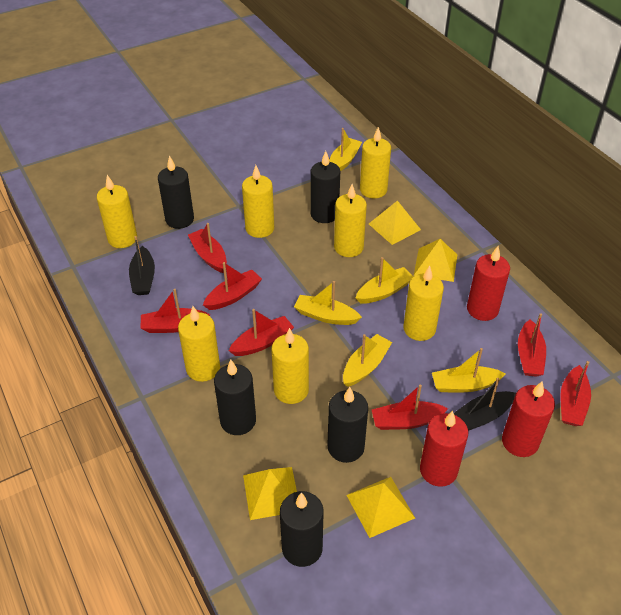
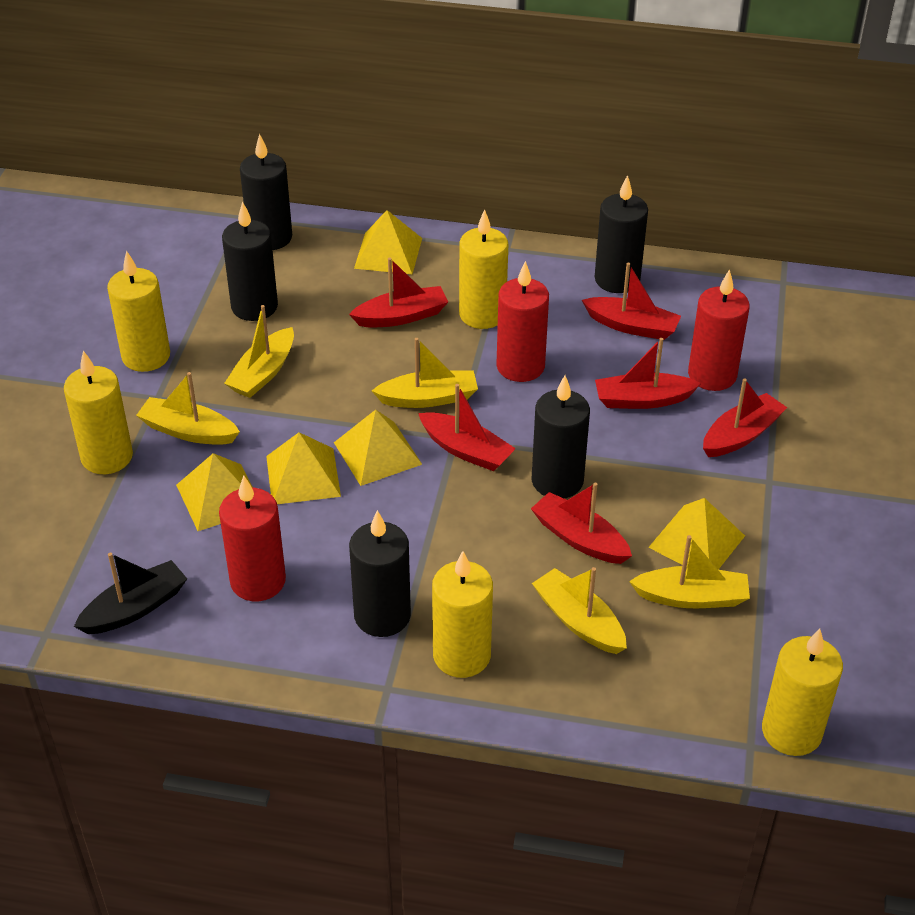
black boat: [129,236,155,295] [454,378,516,431] = 2 -> [74,553,187,634] = 1
red boat: [141,289,210,333] [188,223,227,273] [203,262,262,310] [229,309,294,356] [372,384,448,430] [518,313,546,377] [560,361,591,426] = 7 -> [349,257,448,327] [418,384,516,471] [531,483,632,564] [582,263,681,340] [595,338,701,409] [703,378,787,457] = 6
yellow candle: [97,175,137,248] [178,306,220,382] [242,165,274,238] [271,328,309,404] [334,184,367,257] [360,127,391,198] [403,265,444,341] = 7 -> [64,351,133,474] [107,251,170,372] [432,551,493,678] [459,209,508,329] [762,629,843,756] = 5
yellow pyramid: [243,467,297,520] [347,477,415,538] [369,201,421,245] [414,239,457,282] = 4 -> [176,453,253,531] [266,432,341,504] [334,410,422,486] [354,210,422,274] [648,498,745,570] = 5

